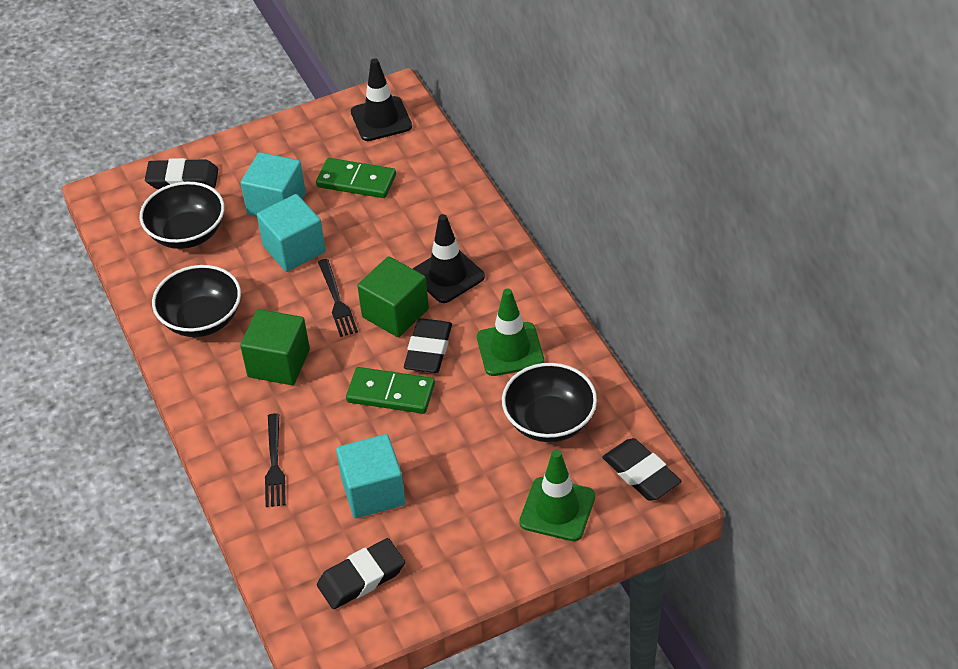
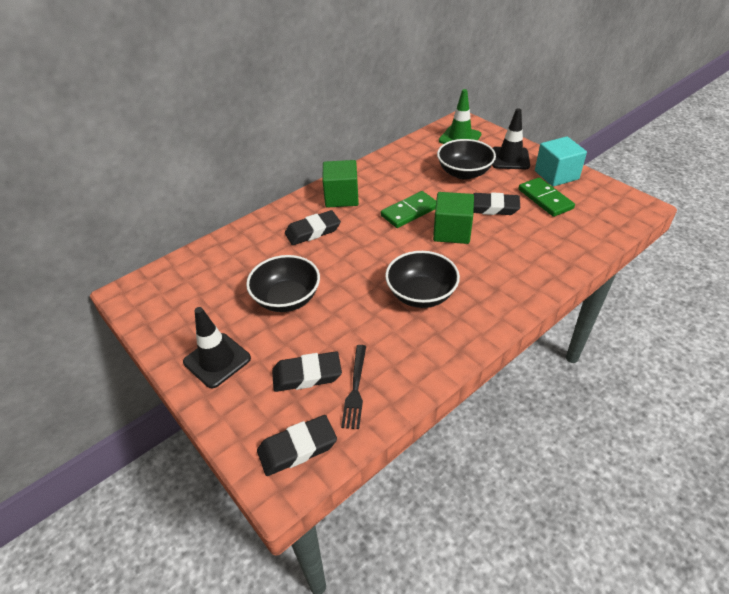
black fork: [265,413,286,507] [318,259,358,337] = 2 -> [341,345,366,429] = 1
green traffic cone: [477,288,544,376] [519,450,595,541] = 2 -> [439,89,481,144] = 1
turquoise cube: [241,152,306,217] [257,194,326,272] [336,434,405,518] = 3 -> [535,136,587,187] = 1

